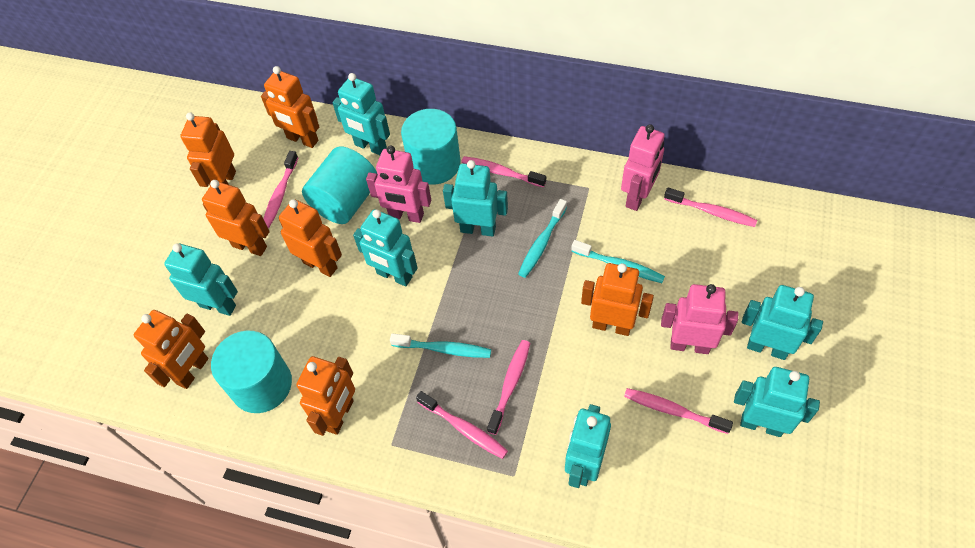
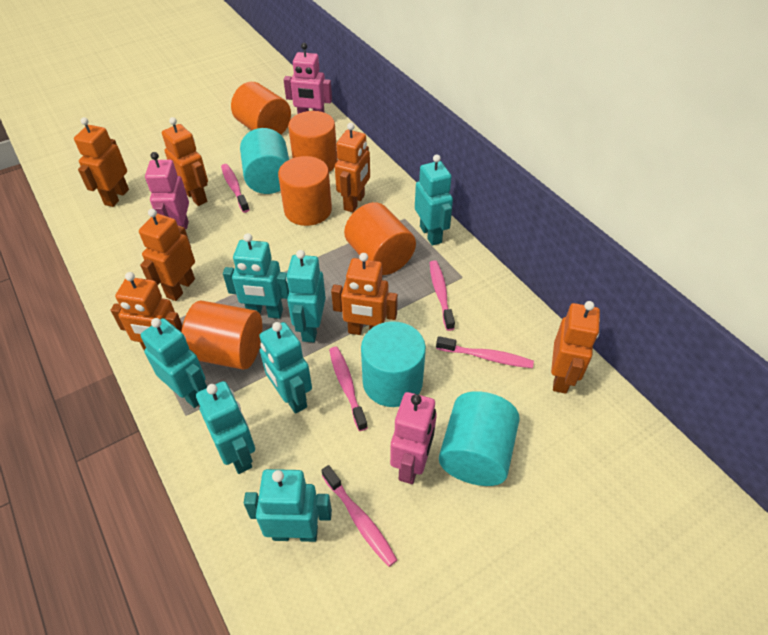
orange cylinder: none = 0 -> [181,301,262,370] [231,82,291,135] [278,156,332,226] [288,111,338,172] [344,202,416,275] = 5
pink toothbrush: [264,151,298,228] [416,391,508,459] [461,156,546,188] [487,340,530,435] [624,388,733,434] [664,188,757,227] = 6 -> [221,164,250,213] [321,465,397,567] [329,347,368,431] [430,260,455,331] [436,336,534,368] = 5
turquoise toothbrush: [390,333,491,358] [518,199,567,278] [571,240,665,283] = 3 -> none = 0

